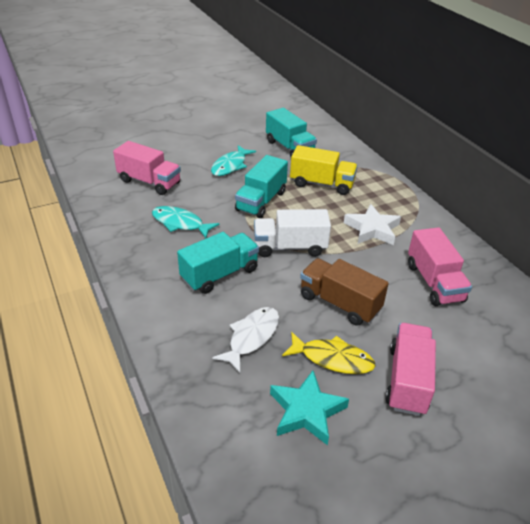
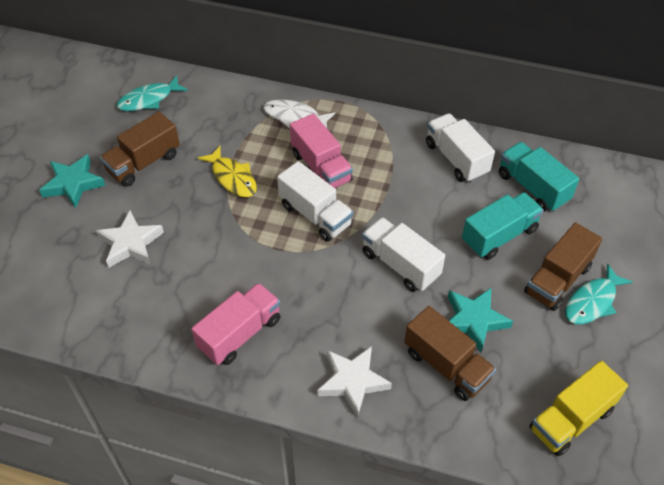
brown truck: [300,258,389,326] = 1 -> [100,111,180,187] [405,306,496,401] [524,223,602,311] = 3
pink truck: [113,141,181,195] [385,323,436,416] [408,227,472,306] = 3 -> [192,283,280,365] [290,114,353,188] = 2
turquoise star: [270,371,349,445] = 1 -> [39,154,106,208] [448,288,513,352] = 2
turquoise truck: [177,232,259,294] [235,155,288,218] [266,108,317,157] = 3 -> [462,192,544,260] [499,142,579,212] = 2
white star: [344,204,401,245] = 1 -> [96,211,164,268] [317,346,392,418] = 2
white truck: [254,209,331,257] = 1 -> [277,161,353,242] [362,217,445,292] [426,113,495,183] = 3

